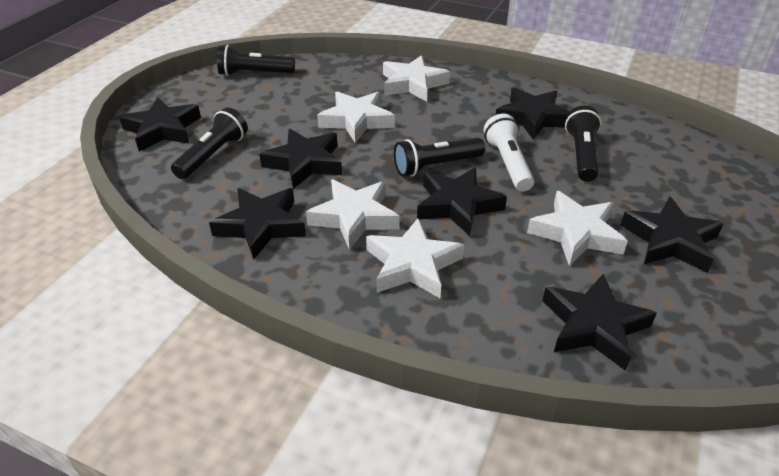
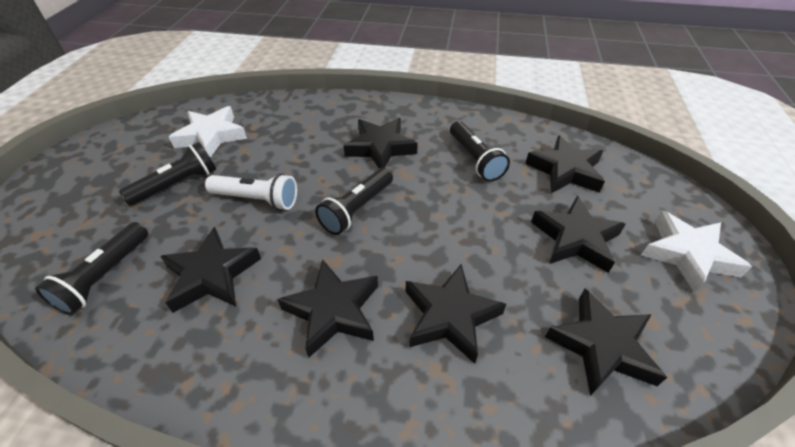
white star: [306,179,400,250] [317,91,395,143] [366,218,464,298] [383,55,450,102] [527,191,628,266] = 5 -> [169,106,247,158] [641,211,752,293] = 2

